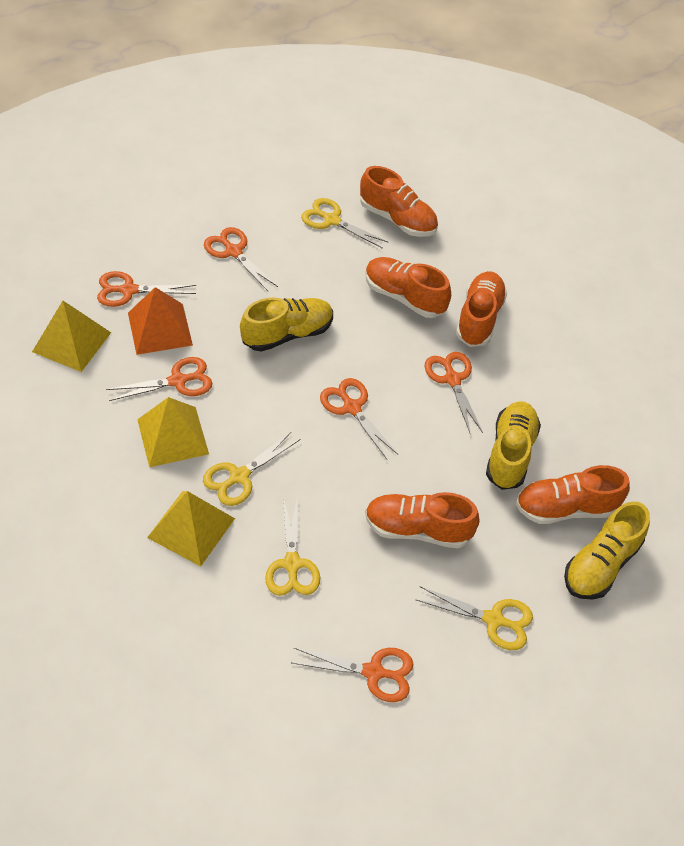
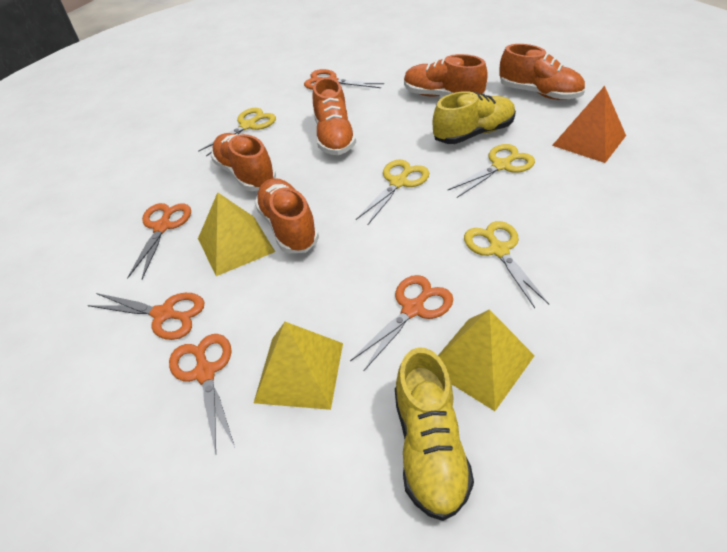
orange scissors: [97,271,196,307] [106,357,212,401] [204,227,278,291] [293,648,413,702] [320,378,398,459] [424,352,483,435] = 6 -> [88,293,205,340] [127,203,191,279] [169,334,235,454] [304,69,384,90] [350,275,453,372] = 5
yellow shoe: [240,297,333,352] [486,401,541,490] [564,501,650,600] = 3 -> [395,347,474,521] [433,91,516,144] = 2

